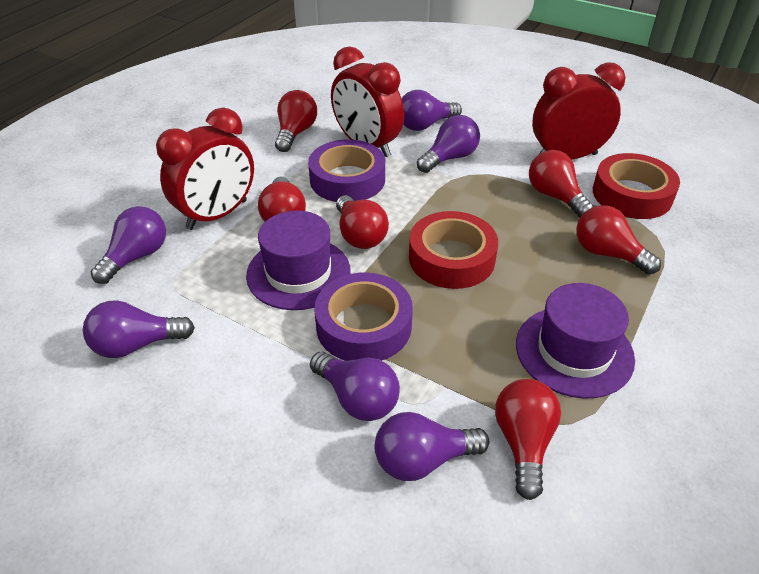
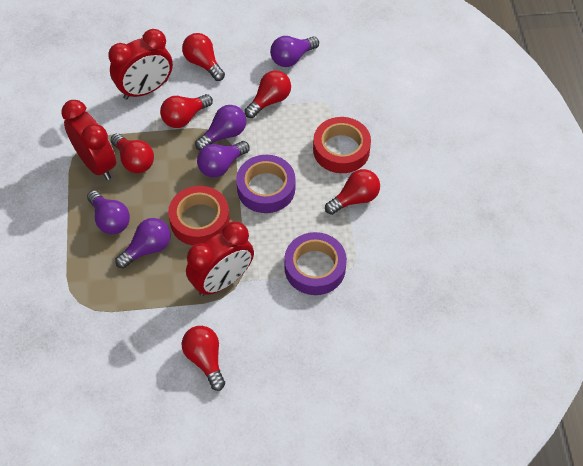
purple hat: [246,211,351,310] [516,283,635,399] = 2 -> none = 0
purple light bulb: [83,300,195,358] [91,206,166,284] [310,352,400,421] [374,412,489,481] [401,90,462,131] [417,115,480,173] = 6 -> [87,190,130,234] [115,218,170,269] [195,105,246,150] [197,141,250,177] [270,36,319,67] = 5

